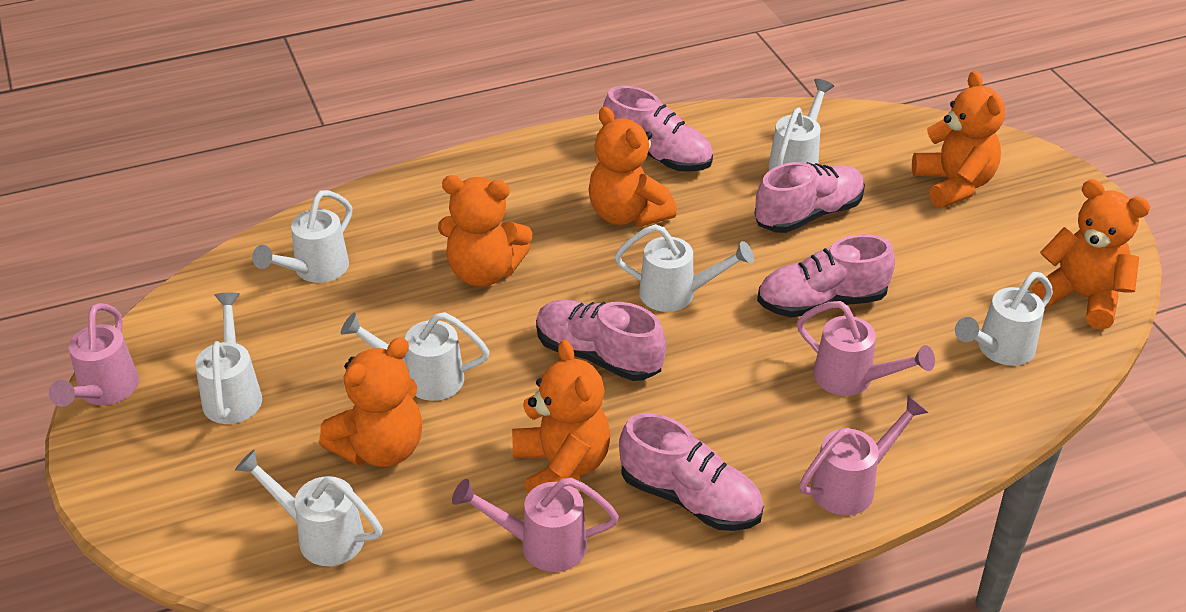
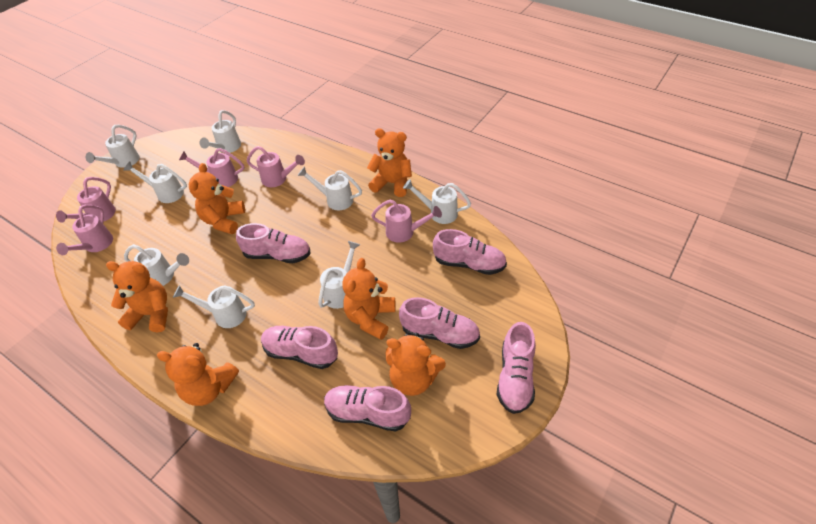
pink shoe: [536,300,666,381] [603,86,713,172] [619,413,763,531] [755,162,865,233] [757,234,895,317] = 5 -> [236,223,311,263] [261,326,338,369] [324,385,411,431] [399,297,480,349] [433,229,507,275] [497,322,536,414] = 6
pink watering can: [49,303,139,407] [452,478,619,572] [797,301,935,396] [799,395,929,515] = 4 -> [56,177,116,223] [56,205,113,255] [179,148,245,187] [247,146,305,187] [371,200,442,243] = 5
white watering can: [195,293,262,424] [235,449,383,566] [252,190,352,283] [341,312,490,401] [614,224,754,312] [768,79,834,171] [955,272,1053,366] = 7 -> [86,125,140,168] [124,162,187,203] [124,244,189,286] [173,285,255,328] [200,110,241,153] [298,166,362,211] [318,241,360,309] [403,179,471,224] = 8

